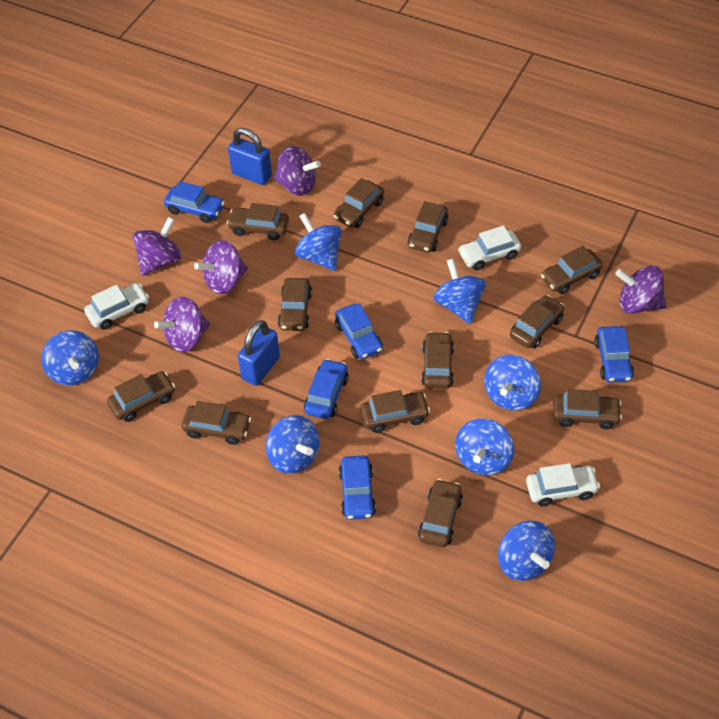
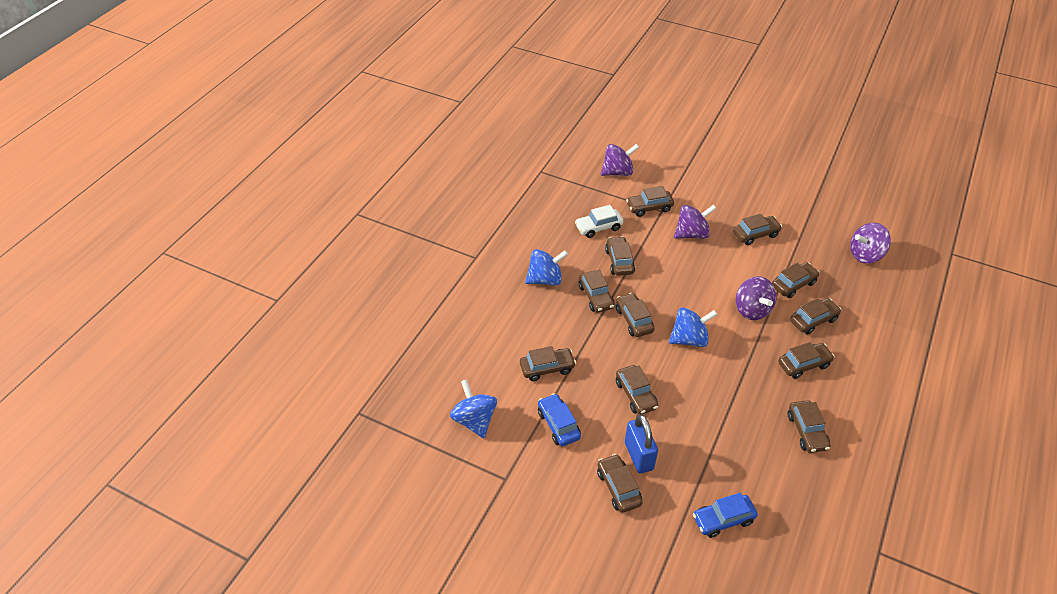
blue car: [164,181,225,223] [304,359,349,419] [335,303,383,359] [339,455,376,520] [594,326,634,383] = 5 -> [538,393,581,446] [693,492,758,538] = 2
blue padlock: [228,128,272,185] [238,320,280,386] = 2 -> [625,414,658,473] = 1
blue spinning top: [41,330,99,385] [266,415,319,474] [295,213,341,271] [433,259,486,324] [455,419,514,475] [484,355,541,411] [498,521,555,581] = 7 -> [450,379,497,438] [525,249,568,286] [669,307,718,347] = 3
purple spinning top: [133,217,181,276] [154,297,210,352] [194,240,248,294] [274,146,321,196] [615,266,667,314] = 5 -> [601,144,639,176] [674,205,717,239] [736,276,776,320] [850,223,891,264] = 4
white car: [84,283,149,330] [458,225,521,270] [526,463,600,507] = 3 -> [575,205,623,238] = 1

